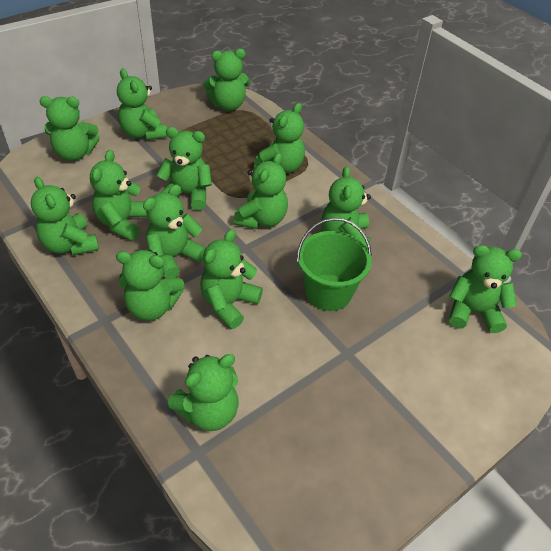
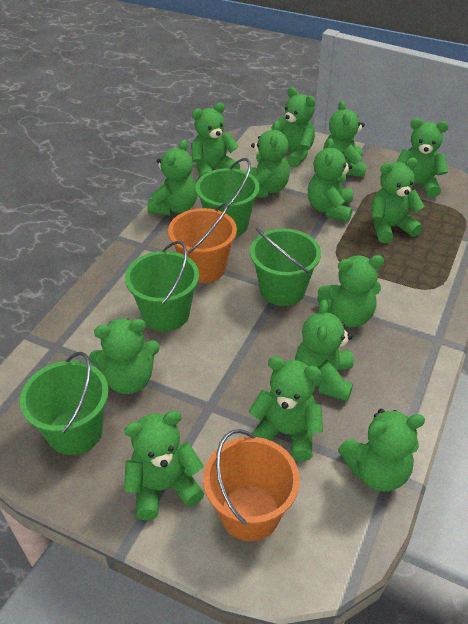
green bucket: [297,218,372,311] = 1 -> [20,352,109,455] [125,241,199,331] [195,158,260,237] [250,228,321,306] = 4
orange bucket: none = 0 -> [168,203,237,283] [203,429,300,541] = 2

